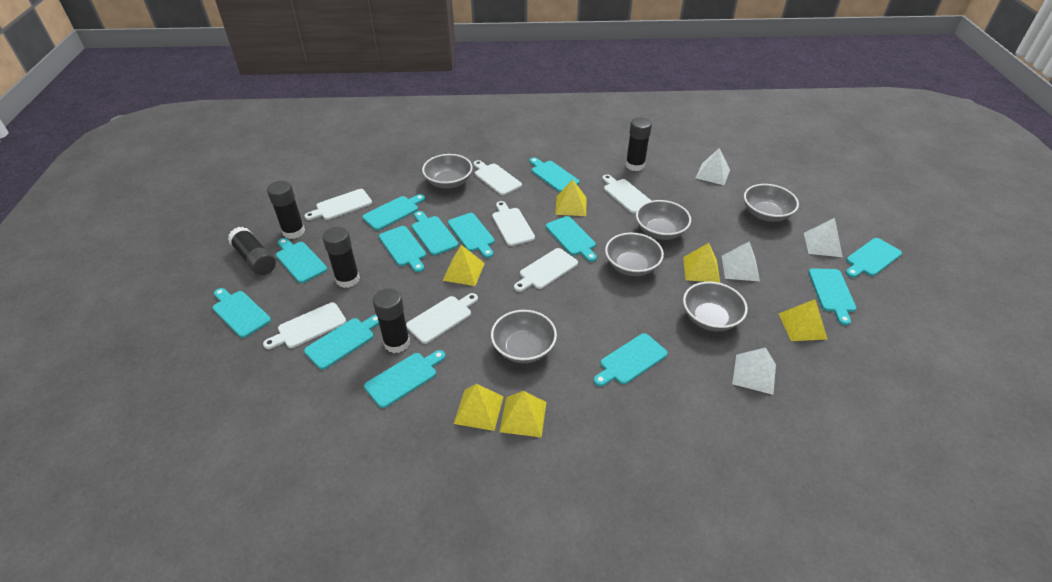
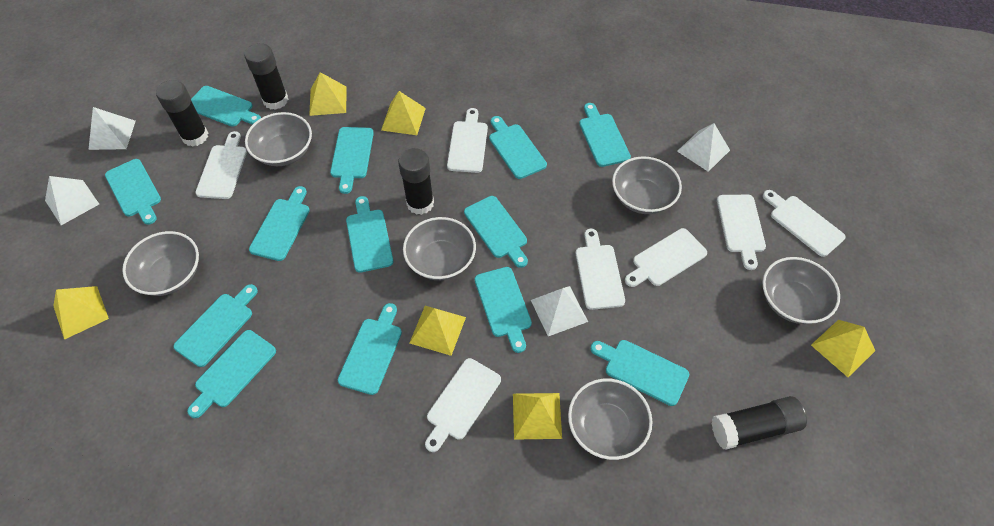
black glue stick: [228,227,276,275] [267,181,305,239] [322,227,360,288] [373,288,410,353] [626,117,652,171] = 5 -> [156,80,208,147] [245,43,288,110] [398,148,434,215] [712,396,807,449] = 4

